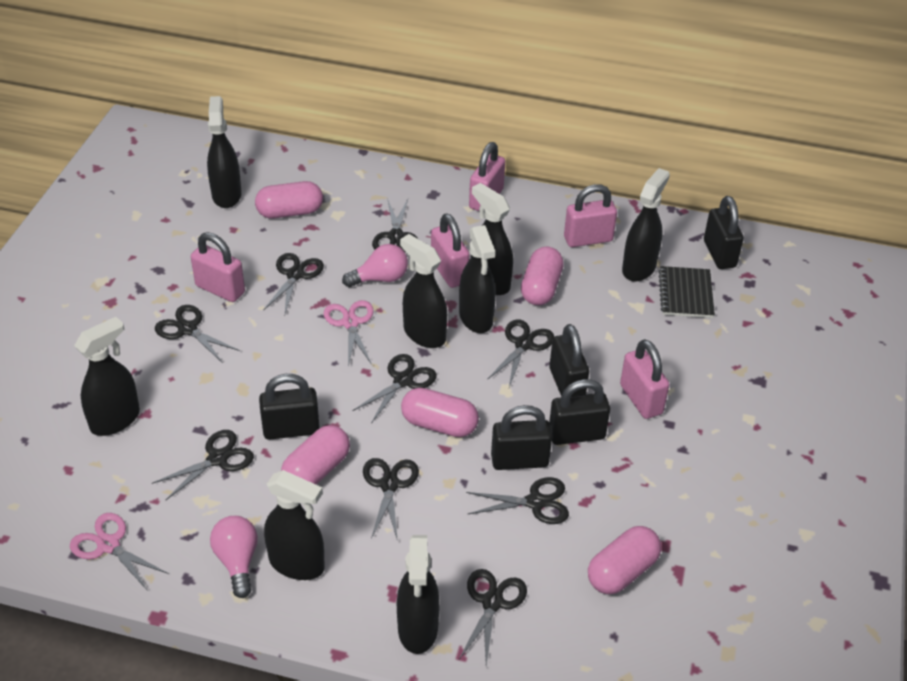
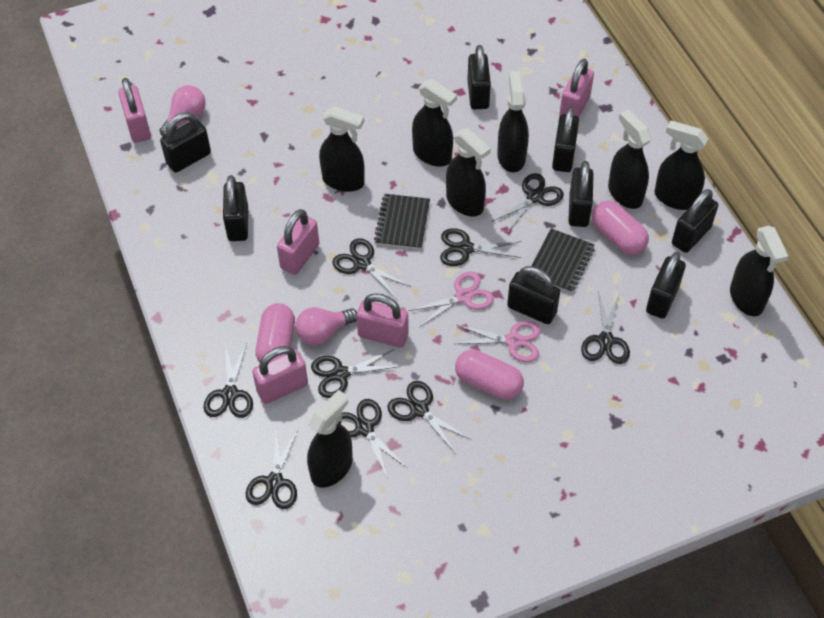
black notebook: [658,266,715,318] = 1 -> [374,194,430,250] [527,228,595,293] = 2
black padlock: [259,374,320,440] [491,405,552,470] [549,324,589,396] [549,379,610,445] [704,196,744,269] = 5 -> [160,112,211,173] [223,175,248,241] [467,45,491,110] [507,266,560,324] [552,107,579,172] [568,161,594,227] [646,252,686,319] [672,189,718,253] = 8
pink capsule: [255,181,323,219] [281,425,350,485] [401,388,479,437] [521,246,564,305] [588,526,661,594] = 5 -> [256,303,295,363] [455,350,524,400] [592,201,649,255] = 3

